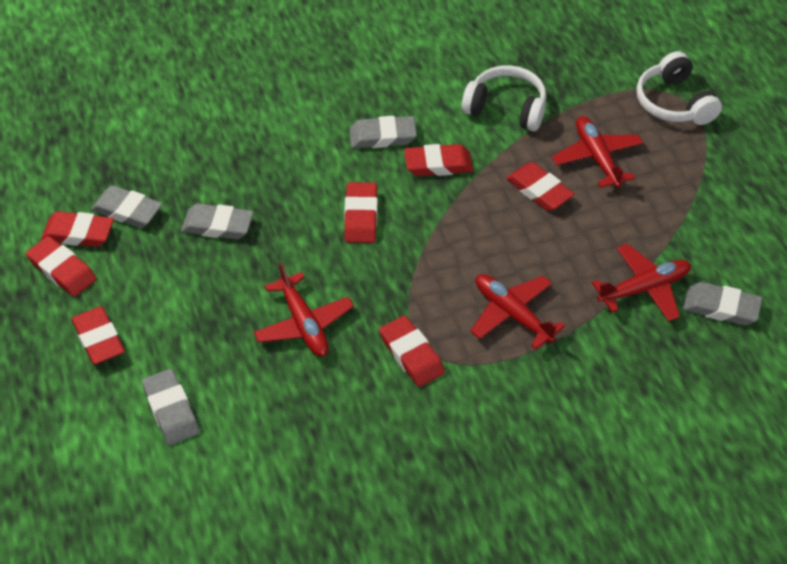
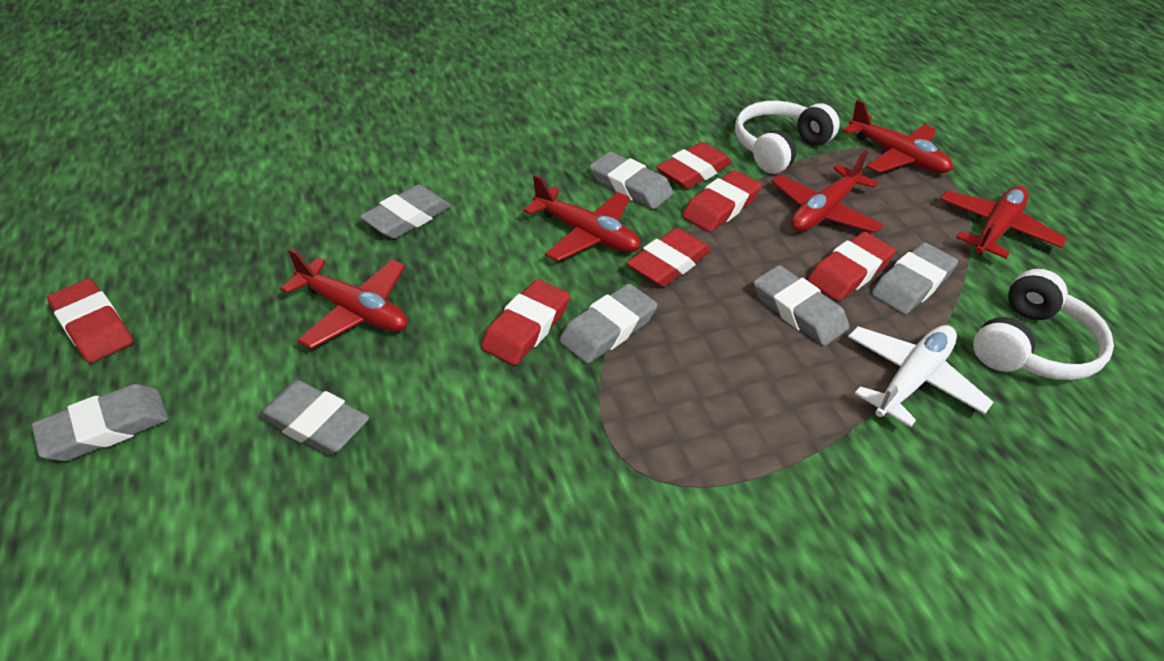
grey eraser: [91,185,162,228] [142,369,199,445] [181,203,254,239] [349,116,417,148] [683,282,763,325] = 5 -> [32,384,168,461] [258,380,369,455] [360,185,451,239] [559,284,658,364] [590,151,673,209] [753,265,849,346] [871,242,958,314] = 7
red eraser: [26,236,97,297] [41,211,114,247] [71,306,125,364] [344,182,378,243] [379,316,445,387] [404,144,473,176] [506,162,574,211] = 7 -> [47,279,133,363] [481,279,570,365] [627,228,711,287] [656,142,732,189] [682,170,762,232] [807,232,896,301] = 6
red plane: [254,262,354,357] [470,274,565,349] [552,116,643,188] [592,243,691,321] = 4 -> [280,248,408,349] [523,175,641,261] [771,151,883,233] [843,100,953,173] [940,186,1067,259] = 5
white plane: none = 0 -> [848,325,993,427] = 1

